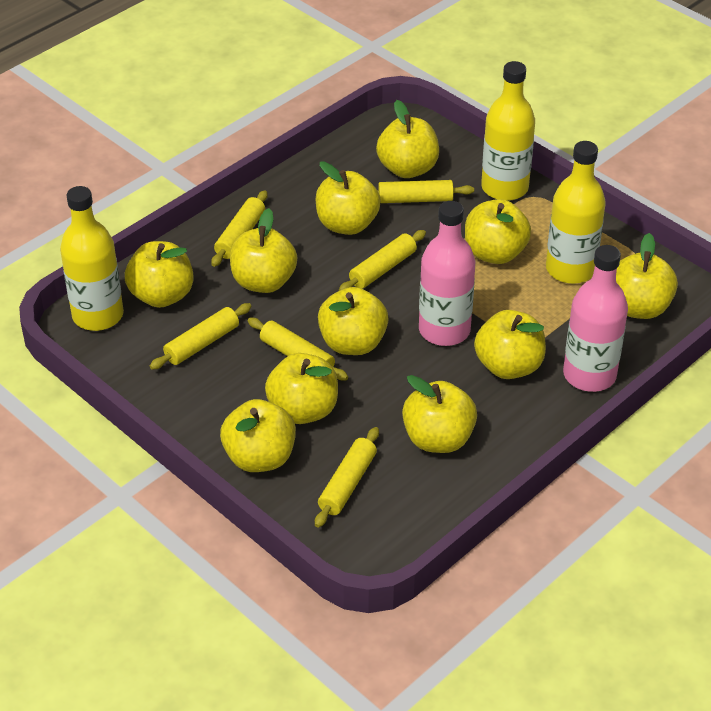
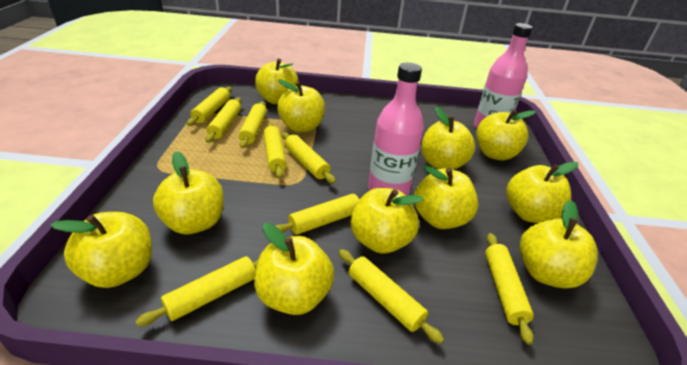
yellow bottle: [60,186,124,331] [481,61,535,201] [546,141,606,284] = 3 -> none = 0
yellow rolling pin: [150,303,252,370] [211,190,268,267] [248,318,348,381] [315,427,379,528] [339,230,426,291] [377,180,474,203] = 6 -> [135,256,258,327] [187,86,232,126] [205,98,241,143] [239,101,267,148] [263,123,287,178] [276,194,360,235] [282,132,336,184] [339,249,444,344] [485,233,534,345] = 9

